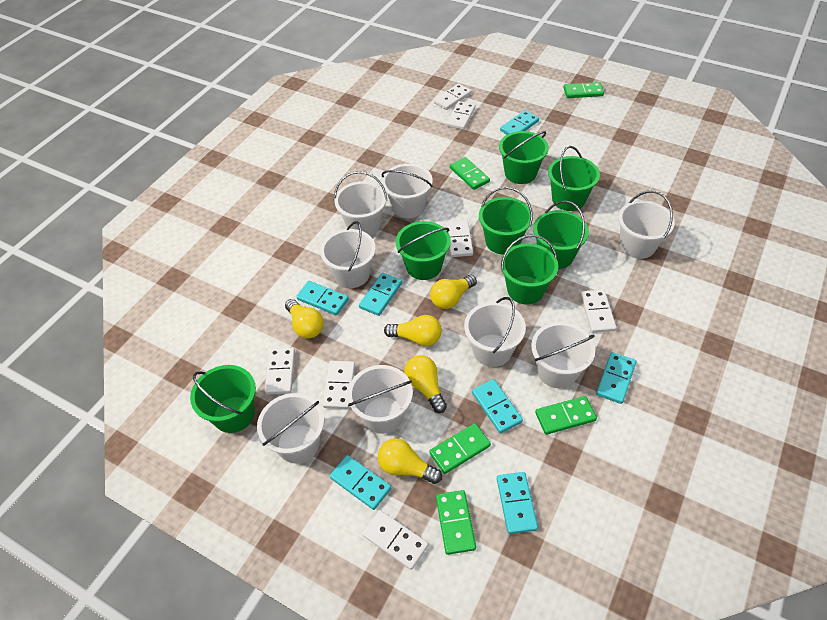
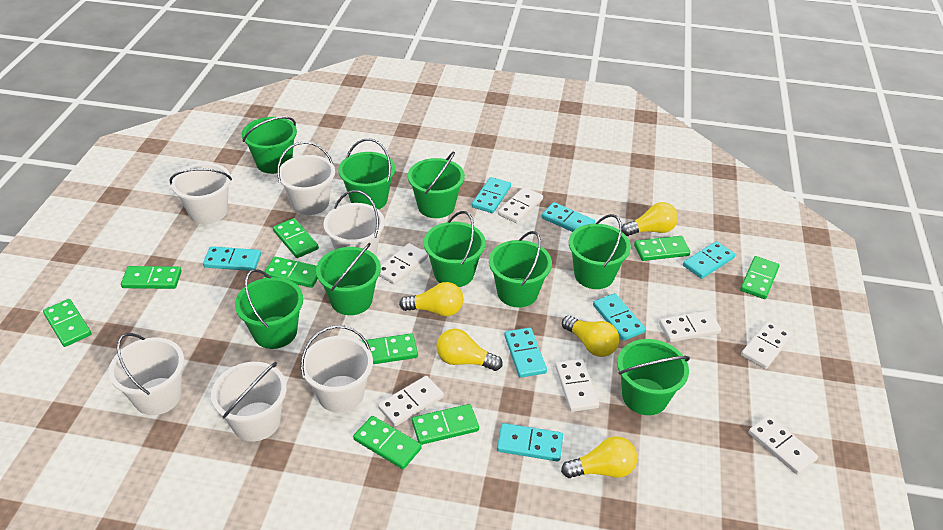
green bucket: [190,365,256,433] [396,221,451,280] [479,187,533,255] [499,131,549,184] [501,235,558,304] [533,201,589,269] [548,146,600,211] = 7 -> [235,269,303,349] [242,116,297,174] [316,243,381,315] [338,139,395,210] [408,151,465,218] [424,211,486,287] [489,231,552,308] [569,214,631,289] [617,339,690,415] = 9
green domino: [429,423,491,474] [436,490,476,555] [450,157,490,190] [535,396,597,435] [563,82,604,98] = 5 -> [43,299,91,347] [121,266,182,289] [264,257,318,288] [273,218,319,258] [353,416,422,469] [362,333,418,364] [412,404,479,445] [634,236,690,261] [740,256,780,299] = 9
white bucket: [257,393,324,464] [320,221,376,288] [334,171,387,236] [347,365,413,434] [382,164,433,218] [464,297,526,367] [531,322,595,388] [618,191,675,259] = 8 -> [109,333,184,415] [169,163,232,224] [211,362,287,441] [277,141,335,215] [300,325,373,413] [324,190,385,256] = 6

